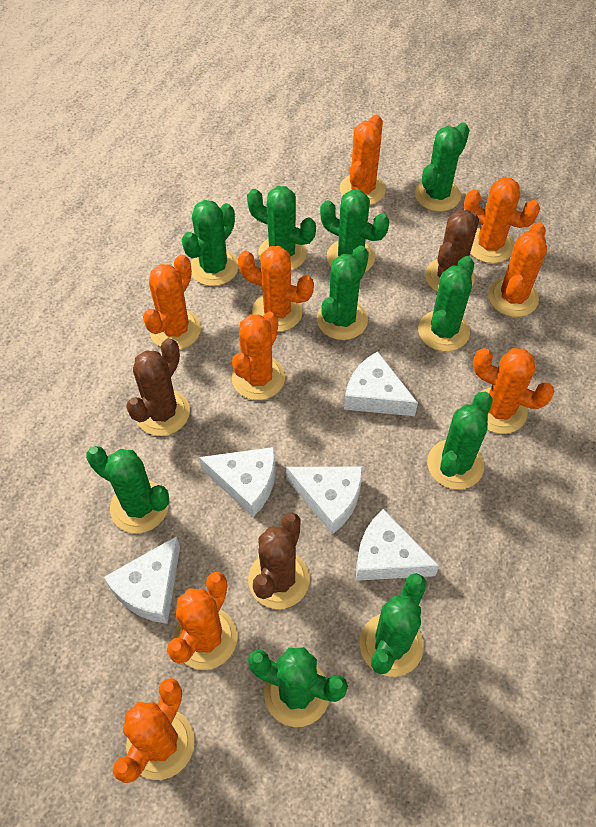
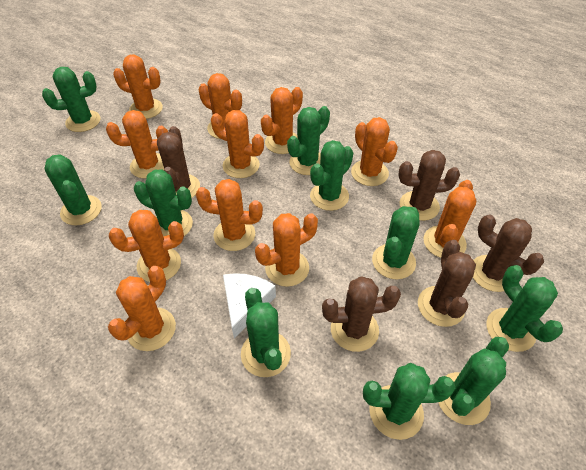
brown cactus: [126,338,190,436] [248,512,310,609] [425,209,479,292] = 3 -> [157,126,200,198] [322,276,401,352] [398,150,460,221] [418,240,476,327] [473,215,544,292] = 5
orange cactus: [113,678,195,783] [143,255,201,350] [167,572,237,670] [232,312,285,400] [238,246,314,332] [340,115,386,205] [464,177,540,263] [473,348,555,434] [488,222,547,317] = 9 -> [106,110,168,179] [108,266,176,351] [109,210,184,282] [113,54,163,119] [196,179,263,251] [199,73,242,139] [211,110,264,178] [255,213,318,287] [261,87,303,154] [351,117,398,186] [423,180,476,258] = 11
white cheese: [104,536,180,624] [199,447,276,517] [286,467,363,535] [344,351,418,416] [356,509,439,581] = 5 -> [223,273,276,339] = 1

